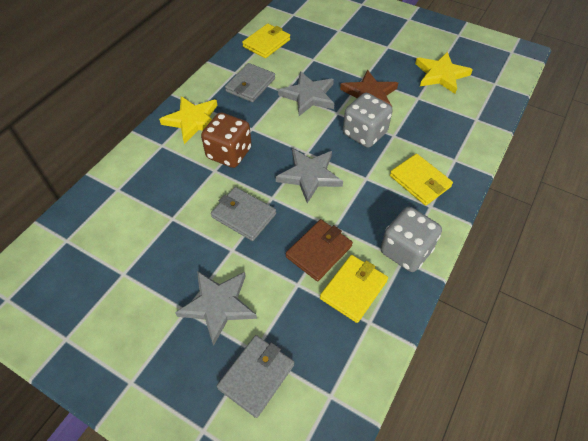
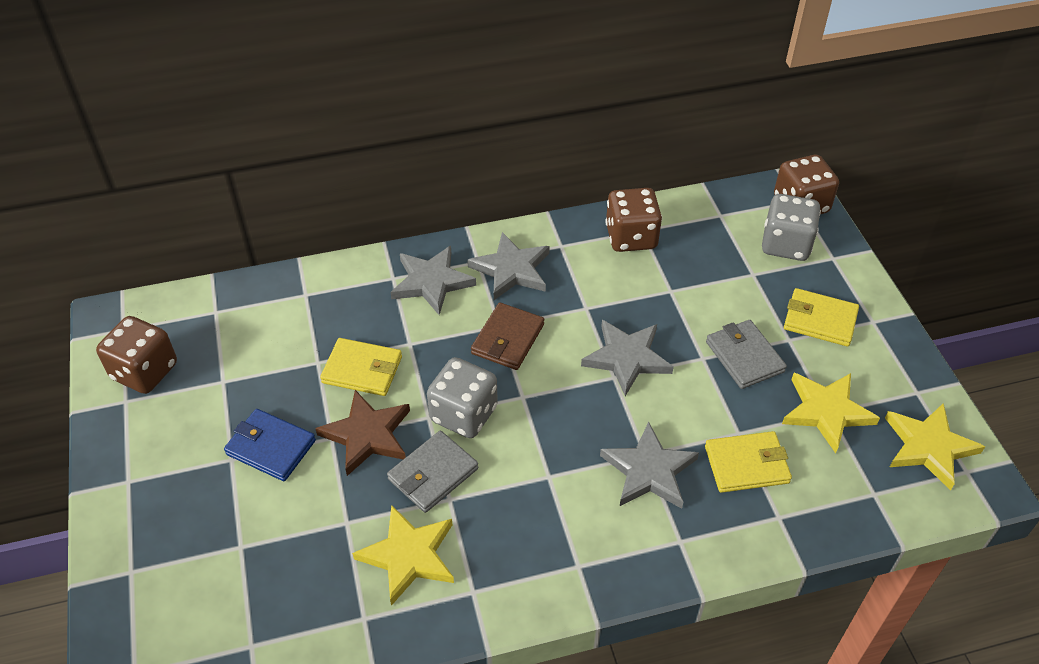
blue wallet: none = 0 -> [224,409,316,481] = 1
brown dice: [201,112,252,168] = 1 -> [96,316,177,394] [605,188,662,252] [774,155,839,214] = 3
grey star: [175,271,257,346] [276,148,343,203] [278,71,334,116] = 3 -> [391,246,476,315] [467,232,550,300] [581,320,674,396] [600,422,699,509] = 4
grey wallet: [211,187,276,241] [217,335,294,418] [225,63,275,102] = 3 -> [387,431,478,513] [706,320,787,389] = 2
yellow star: [159,96,218,144] [415,52,473,94] = 2 -> [352,505,454,606] [782,373,880,453] [885,403,985,491] = 3

